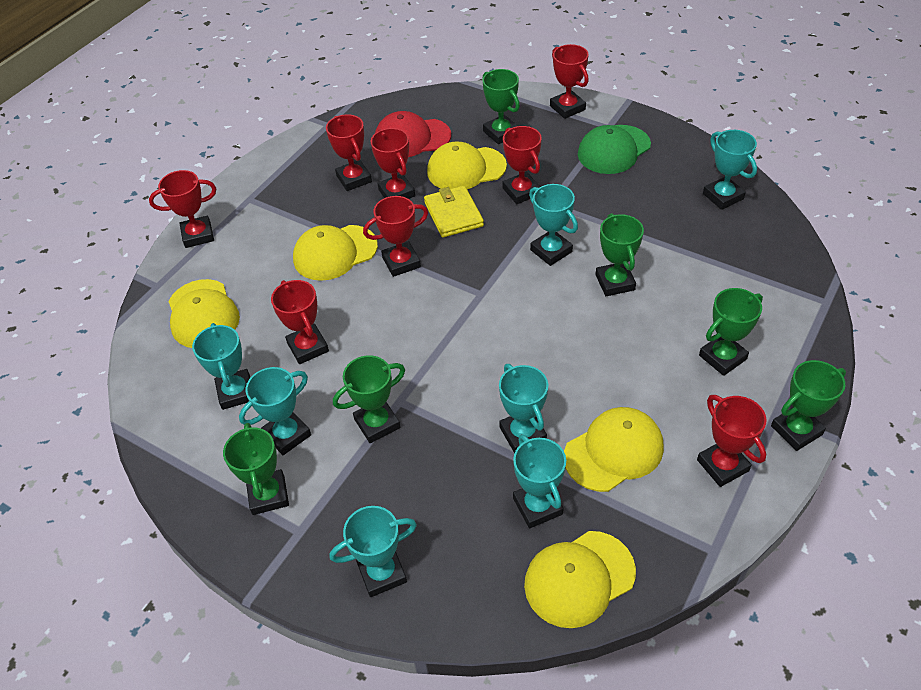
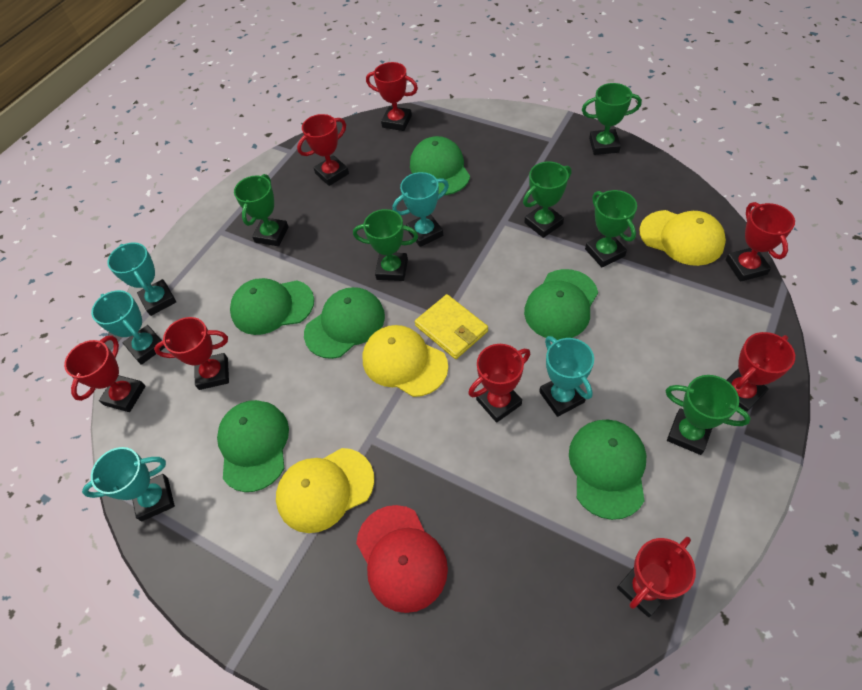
green cap: [578,125,651,174] = 1 -> [217,400,289,492] [230,278,314,335] [304,287,385,359] [410,136,470,195] [524,269,598,340] [569,419,646,520] = 6
turquoise trophy: [192,323,250,410] [239,367,311,455] [329,506,417,597] [499,364,548,453] [513,434,566,528] [529,184,578,266] [703,130,757,210] = 7 -> [82,447,175,521] [91,290,165,365] [107,242,176,316] [392,172,449,247] [539,336,594,417] = 5
yellow cap: [168,279,240,348] [293,225,378,281] [427,141,507,189] [524,531,636,628] [564,407,664,492] = 5 -> [276,448,374,533] [362,325,448,397] [640,210,726,266] = 3

